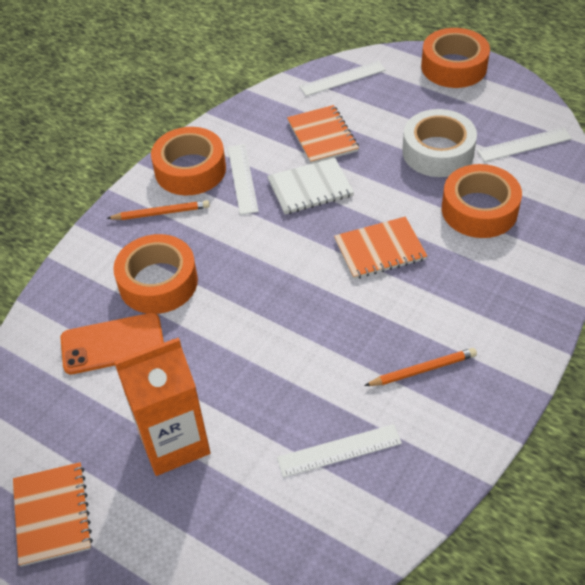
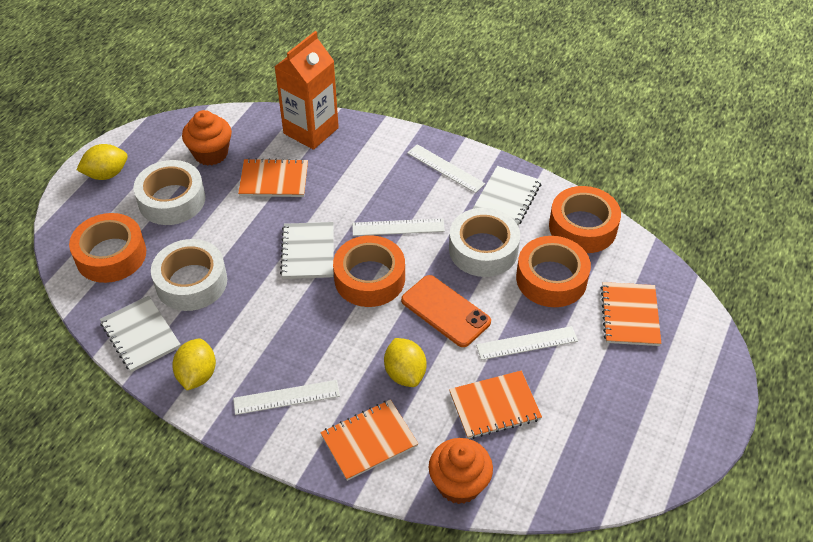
orange cupcake: none = 0 -> [182,110,232,166] [429,438,493,504] = 2
orange notebook: [13,462,93,567] [287,105,359,164] [334,217,427,279] = 3 -> [238,158,308,197] [320,399,418,481] [449,371,542,439] [601,282,661,346] = 4
orange pencil: [106,200,210,220] [364,348,477,386] = 2 -> none = 0
white notebook: [267,158,354,214] = 1 -> [100,296,181,372] [280,222,334,279] [473,166,542,225] = 3
white tape: [402,109,477,177] = 1 -> [133,160,205,225] [151,239,227,311] [449,208,520,277] = 3
yellow lemon: none = 0 -> [76,144,128,180] [172,338,216,390] [384,338,426,387] = 3

